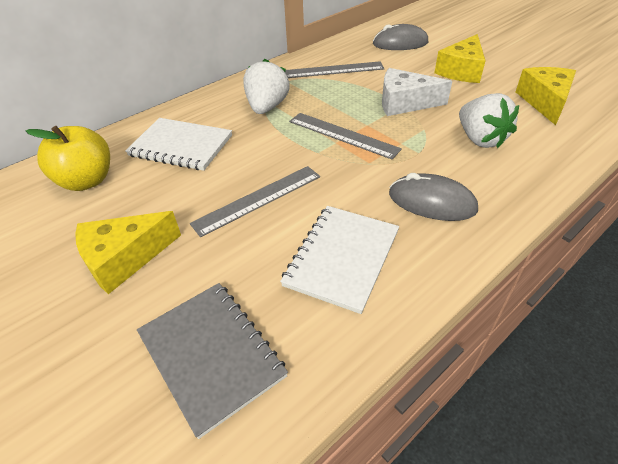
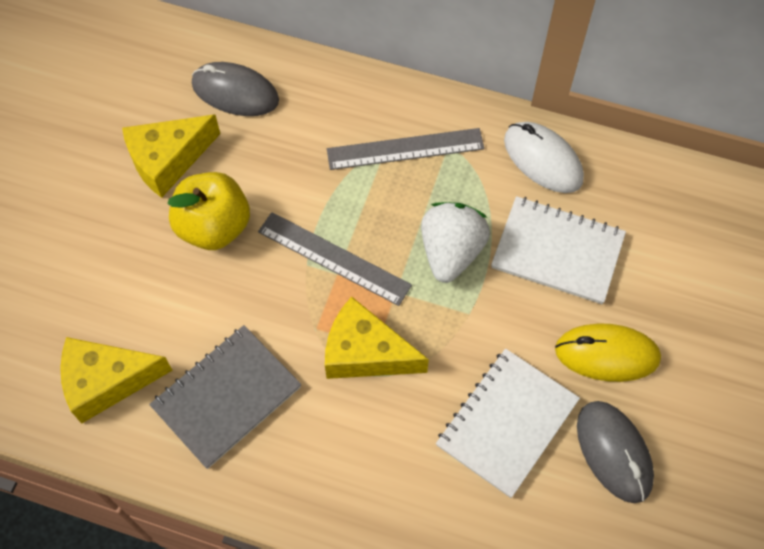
grey ruler: [190,166,320,237] [285,61,384,78] [289,113,402,159] = 3 -> [258,212,412,306] [327,128,484,170] = 2
white cheese: [382,68,452,116] = 1 -> none = 0
white mouse: none = 0 -> [504,122,584,193] = 1
white strawberry: [243,59,290,114] [459,93,519,148] = 2 -> [421,202,490,283] = 1
yellow mouse: none = 0 -> [555,324,661,382] = 1

